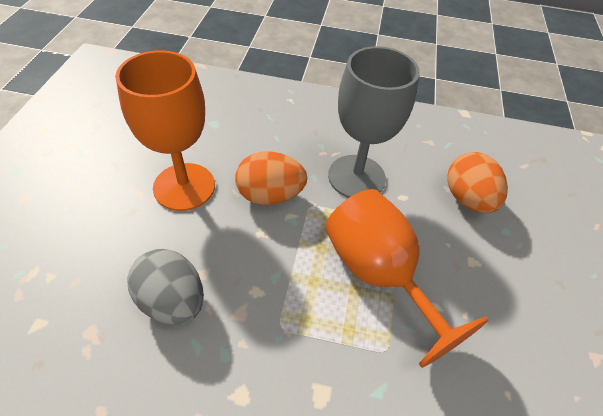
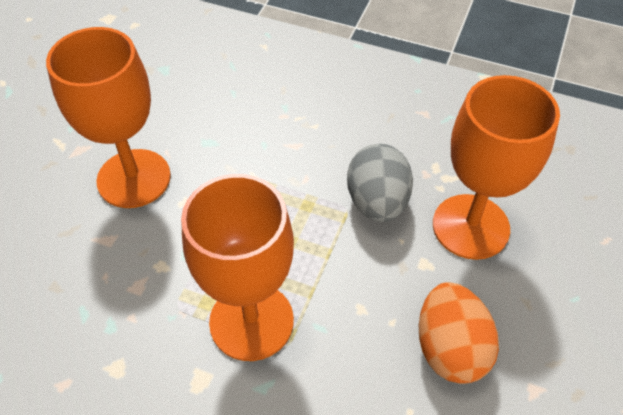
grey goblet: [328,46,420,198] = 1 -> none = 0
orange egg: [235,151,307,205] [447,152,508,213] = 2 -> [419,282,499,384] = 1
orange goblet: [115,50,215,211] [325,189,488,368] = 2 -> [46,27,171,208] [181,174,294,361] [433,75,560,260] = 3

